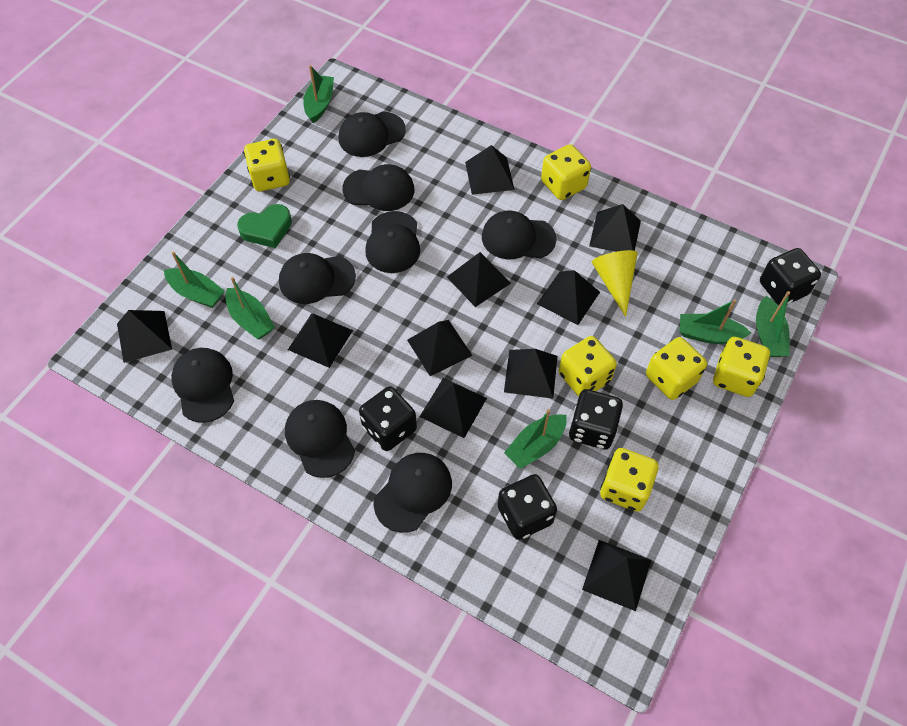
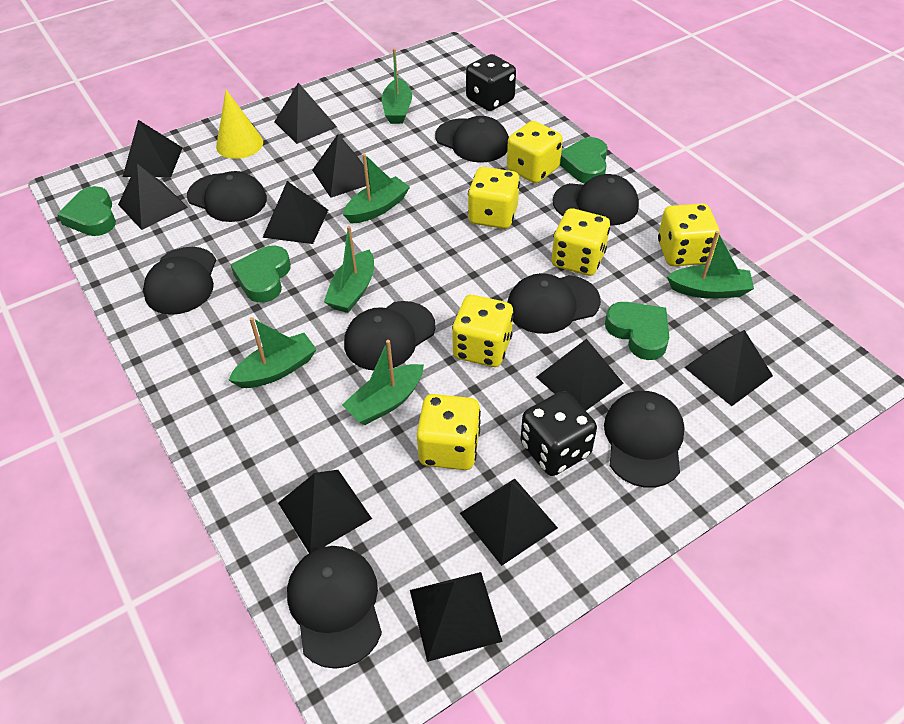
black dice: [359,386,417,451] [498,474,557,540] [569,389,623,450] [760,248,821,305] = 4 -> [466,54,516,111] [520,391,597,476] = 2
green heart: [237,204,292,248] = 1 -> [57,186,116,236] [230,246,291,303] [560,137,608,184] [605,302,669,360] = 4

